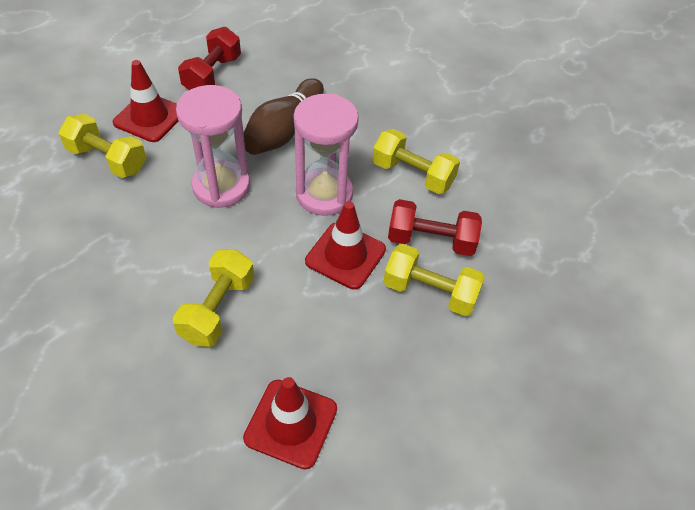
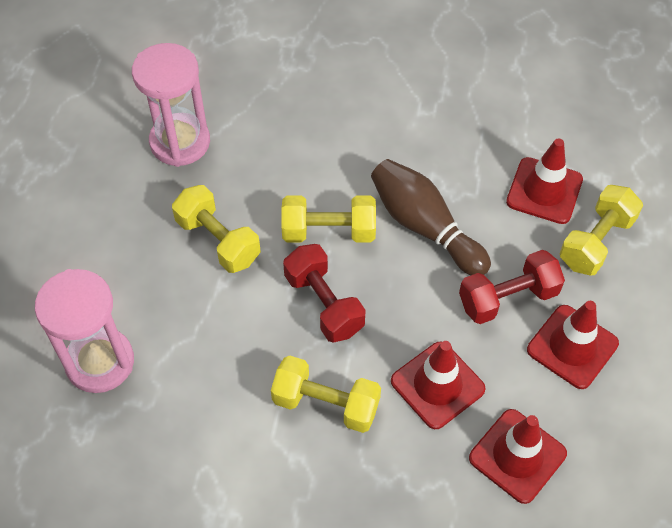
red traffic cone: [113,60,179,142] [243,377,337,469] [305,201,386,290] = 3 -> [391,341,486,429] [469,409,567,504] [506,138,583,224] [527,301,619,389] = 4

